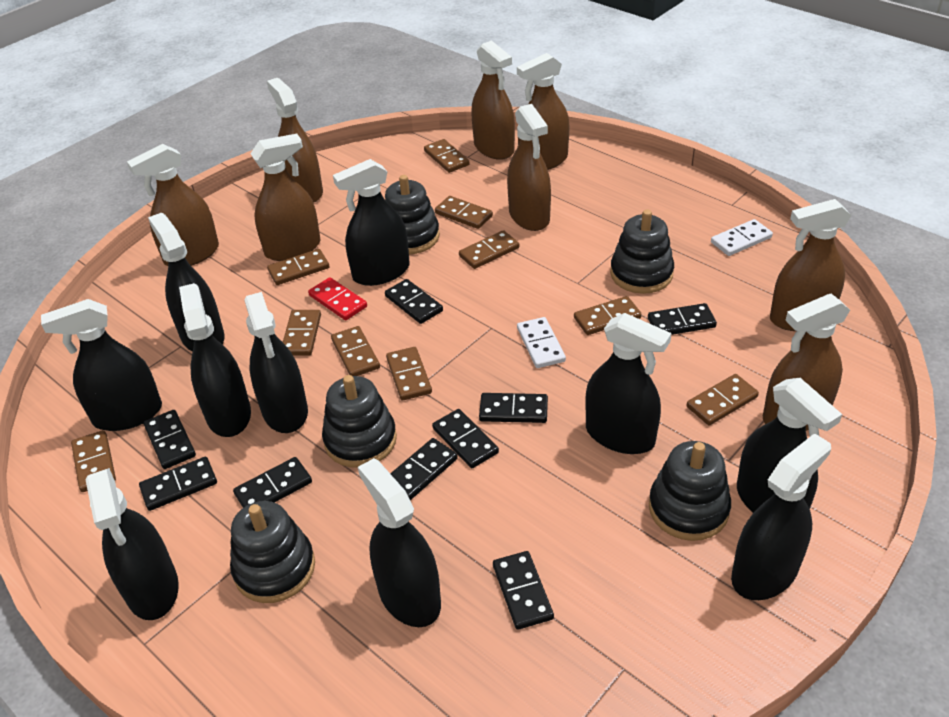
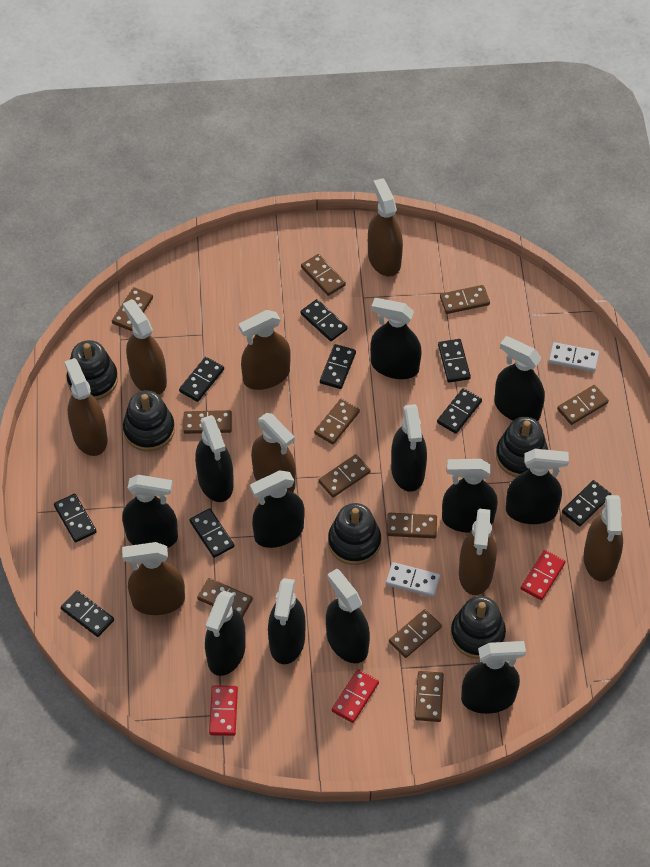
black spray bottle: [41,299,162,431] [86,468,179,620] [148,213,225,352] [179,283,251,437] [244,292,308,433] [333,159,410,286] [358,458,441,627] [585,313,672,454] [731,433,831,600] [737,378,842,513] = 10 -> [122,475,178,548] [195,415,234,502] [205,590,246,676] [250,470,305,548] [268,578,306,664] [326,569,370,663] [370,298,422,379] [391,404,427,492] [442,459,498,533] [461,641,526,714] [494,336,545,421] [506,449,569,524] = 12
brown domino: [71,430,116,492] [267,249,329,285] [283,310,321,356] [331,326,380,376] [386,347,432,400] [424,139,470,173] [435,196,493,229] [459,230,519,269] [574,296,642,335] [686,374,759,426] = 10 -> [112,287,153,331] [183,410,232,434] [197,578,253,618] [301,254,346,296] [314,399,360,444] [318,454,371,498] [387,513,437,538] [389,609,442,658] [415,671,444,722] [440,285,490,314] [557,385,609,425] = 11
red domino: [308,277,367,320] = 1 -> [209,685,238,736] [332,669,379,723] [521,550,566,600] = 3

